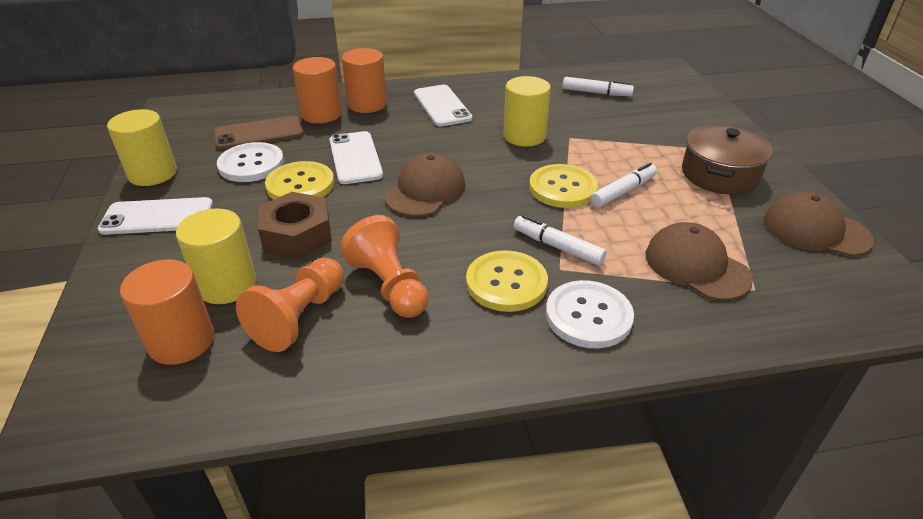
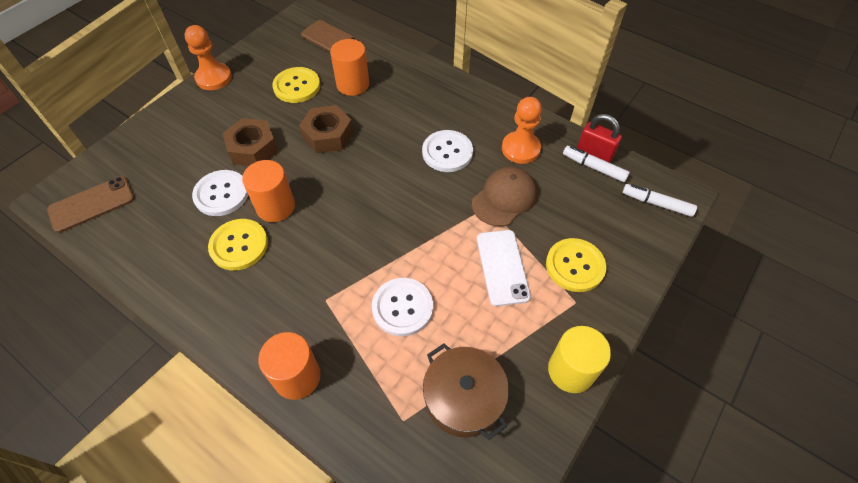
brown cap: [385,152,466,217] [646,222,753,300] [764,192,874,257] = 3 -> [472,167,537,226] = 1
brown nut: [258,192,332,258] = 1 -> [222,118,278,166] [299,105,353,153] = 2
brown phone: [214,116,304,150] = 1 -> [47,176,135,233] [301,20,363,52] = 2
red padlock: none = 0 -> [577,114,622,163] = 1
white button: [217,142,284,182] [546,280,634,348] = 2 -> [192,170,248,216] [372,278,433,336] [422,130,473,172] = 3
white marker: [514,215,607,265] [563,77,634,96] [591,163,657,207] = 3 -> [563,146,630,182] [623,184,697,217] = 2
white phone: [98,197,213,235] [329,131,383,184] [414,85,472,127] = 3 -> [477,230,531,306] = 1
yellow cylinder: [107,109,177,186] [176,208,256,304] [503,76,551,147] = 3 -> [548,326,611,393] = 1

